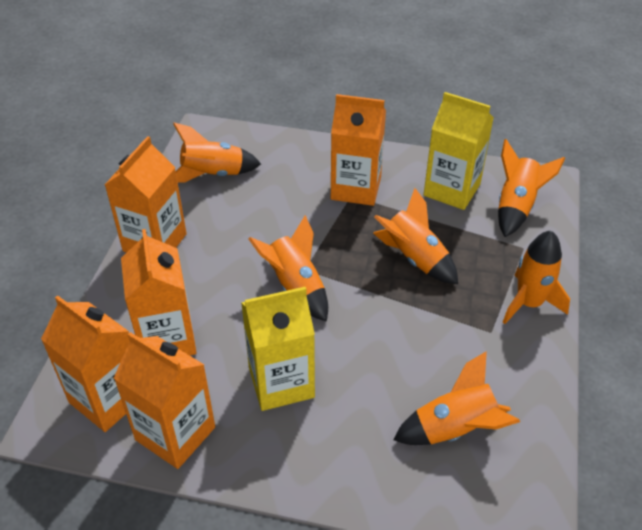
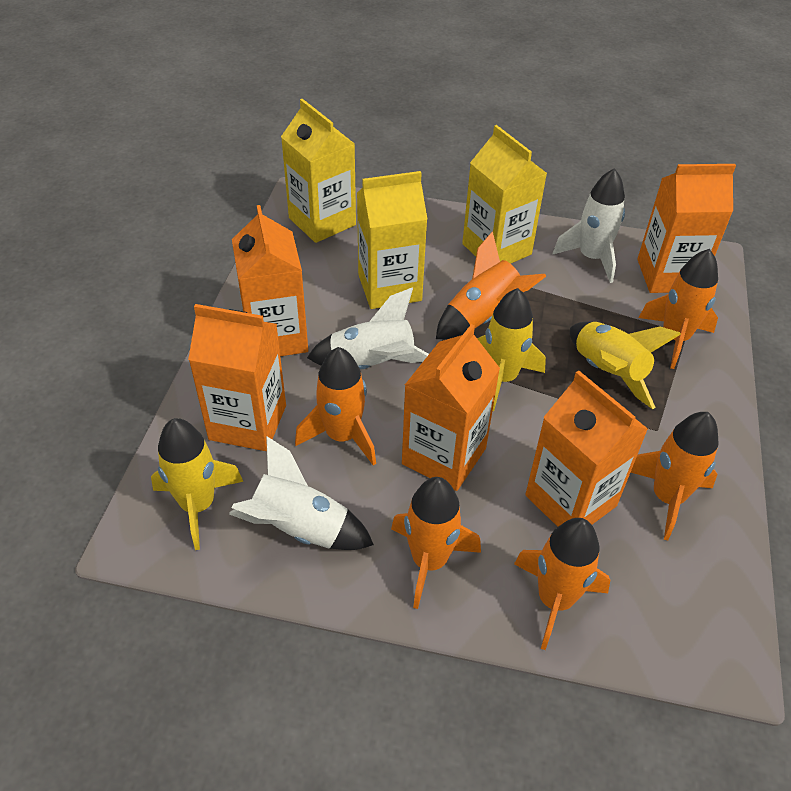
white rocket: none = 0 -> [229,436,374,550] [307,288,429,369] [553,168,625,283] = 3
yellow carton: [241,287,315,411] [424,92,494,210] = 2 -> [281,99,356,243] [357,171,427,309] [462,125,547,264] = 3
yellow rocket: none = 0 -> [151,418,243,550] [477,288,546,411] [570,322,681,409] = 3

